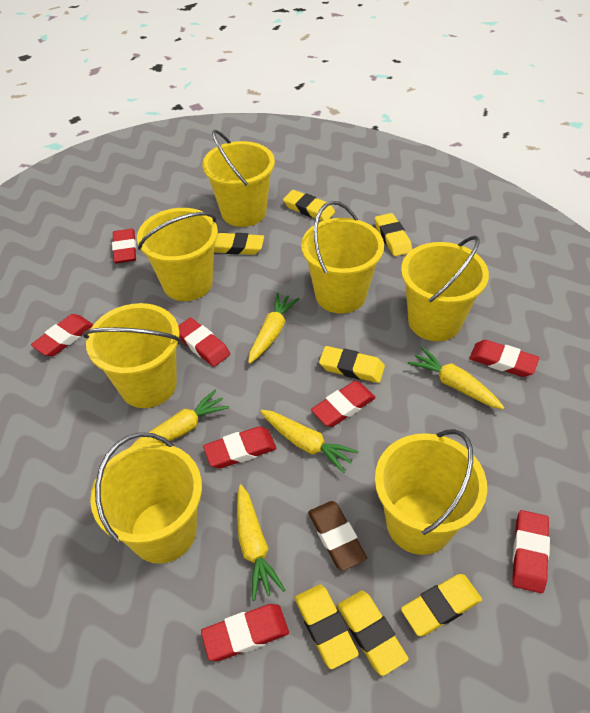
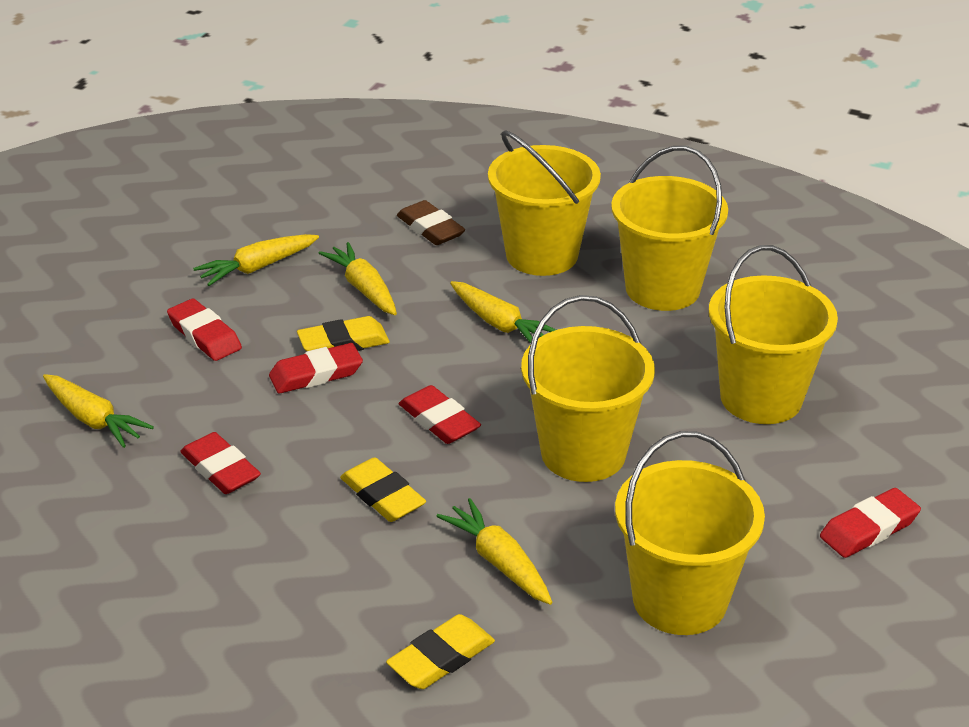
red eraser: [31,314,93,356] [112,229,136,263] [178,318,230,367] [201,604,289,661] [203,426,277,469] [311,381,376,427] [469,340,539,377] [512,510,550,593] = 8 -> [167,299,242,361] [180,432,261,494] [269,343,363,394] [399,385,481,444] [820,488,921,558] = 5
yellow bucket: [83,303,181,408] [90,432,202,564] [137,208,218,301] [202,130,275,227] [301,201,384,314] [375,429,487,555] [401,235,489,341] = 7 -> [488,130,601,276] [521,295,655,482] [611,146,728,311] [615,431,765,635] [709,245,838,424] = 5
yellow eraser: [214,233,264,255] [283,190,335,221] [295,584,359,669] [319,346,385,383] [337,591,409,676] [375,213,412,256] [401,574,482,636] = 7 -> [297,316,390,351] [340,457,426,522] [386,614,495,689] = 3

